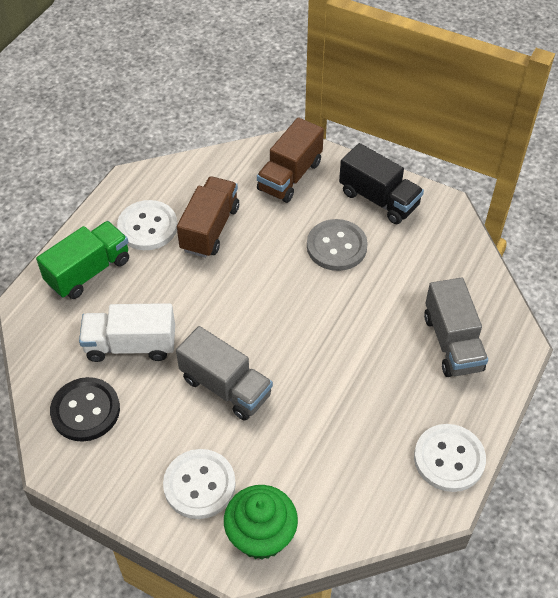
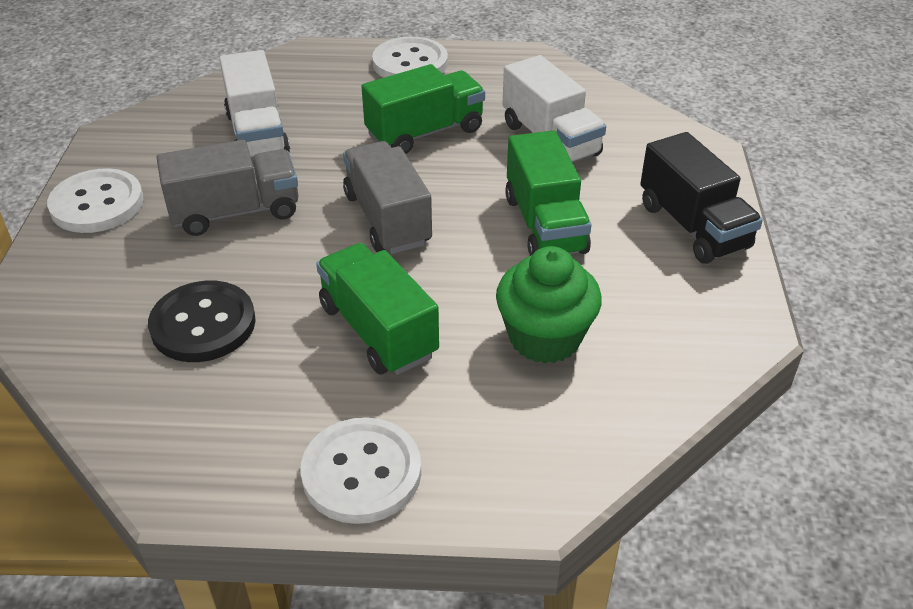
brown truck: [177,176,239,258] [257,117,324,203] = 2 -> none = 0
green truck: [36,221,129,299] = 1 -> [316,243,439,375] [361,64,485,154] [505,130,591,256] = 3
grey button: [307,219,368,271] = 1 -> none = 0
white truck: [79,303,175,362] = 1 -> [219,50,290,159] [502,55,606,163] = 2

